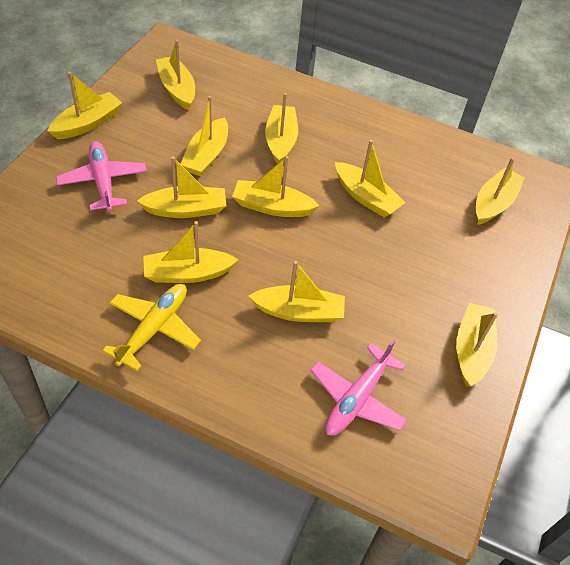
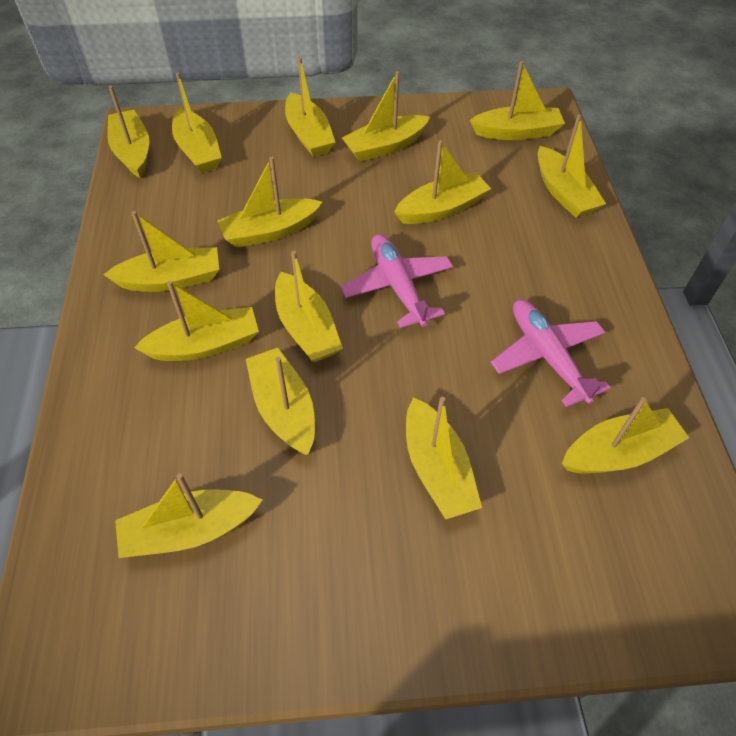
yellow boat: [48,72,122,139] [137,157,227,218] [143,221,239,283] [156,40,195,110] [181,96,228,176] [232,156,319,217] [249,261,345,322] [265,93,298,164] [335,140,406,217] [456,303,498,387] [476,157,525,225] = 11 -> [103,211,219,292] [107,86,150,178] [115,473,262,558] [134,281,259,361] [172,72,222,173] [217,157,322,248] [246,348,315,455] [275,251,343,362] [285,57,335,157] [342,71,430,162] [394,140,491,224] [406,397,482,520] [470,61,565,140] [538,114,606,218] [562,397,689,474] = 15
yellow plane: [102,284,201,371] = 1 -> none = 0

